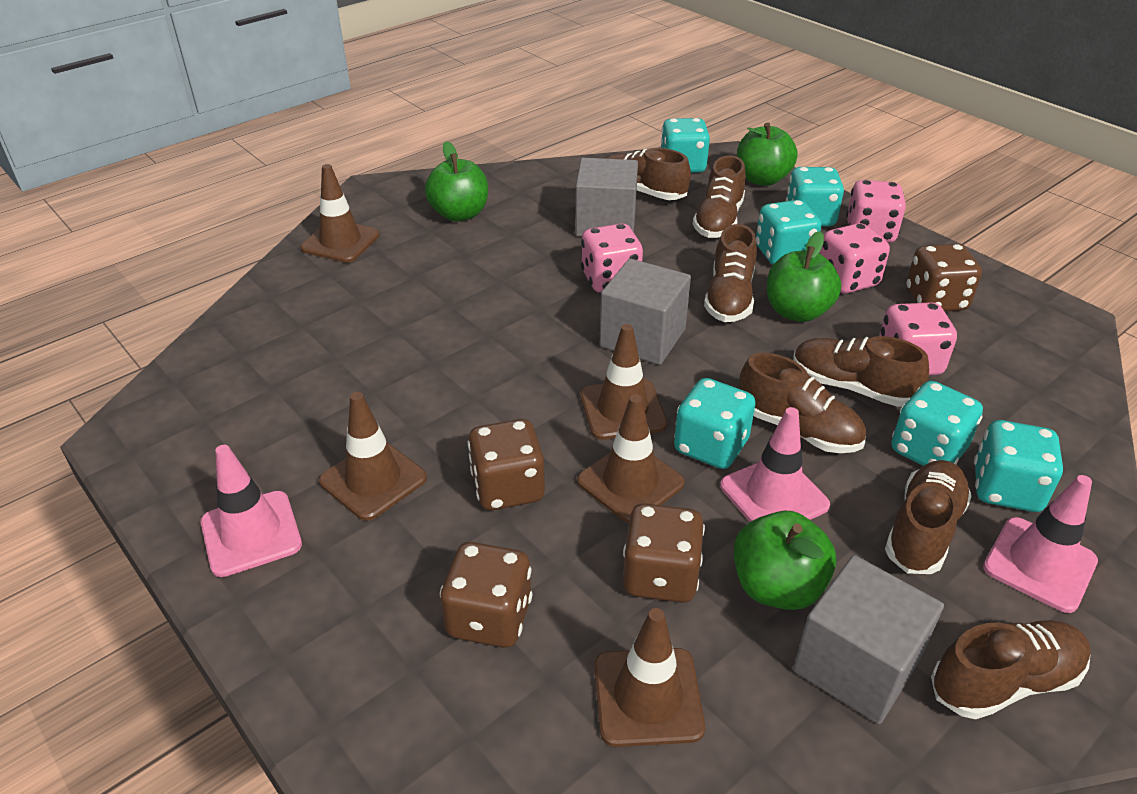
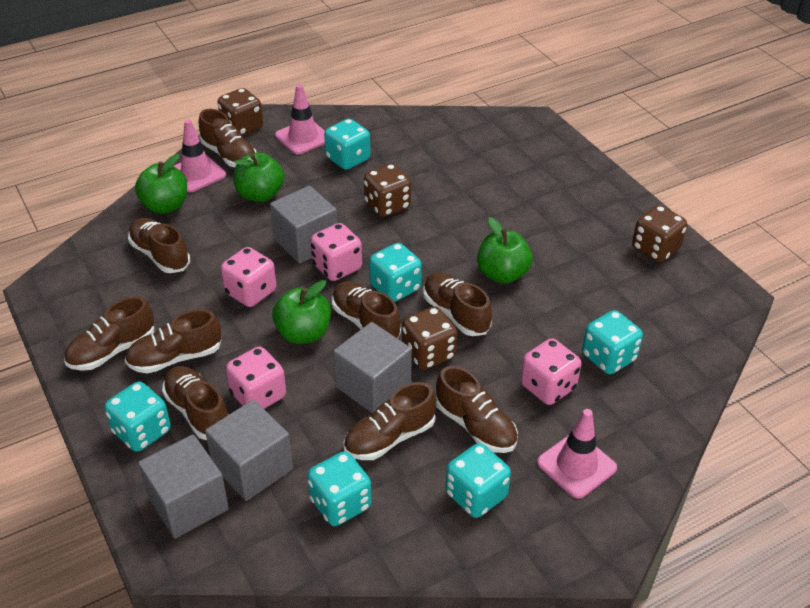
brown shoe: [604,148,691,200] [693,155,746,238] [704,224,757,322] [739,353,866,453] [793,336,929,407] [885,460,972,574] [931,620,1091,719] = 7 -> [64,296,154,371] [125,309,222,374] [128,218,190,273] [162,366,229,440] [199,109,256,167] [332,281,401,339] [343,382,436,460] [423,272,492,336] [436,366,518,453] = 9
brown traffic cone: [301,164,380,263] [319,392,427,521] [577,394,685,523] [580,324,667,440] [594,608,705,747] = 5 -> none = 0
grey cube: [575,158,638,237] [599,258,691,365] [793,555,944,724] = 3 -> [138,434,229,539] [205,400,293,501] [270,186,337,264] [333,322,412,413] = 4

